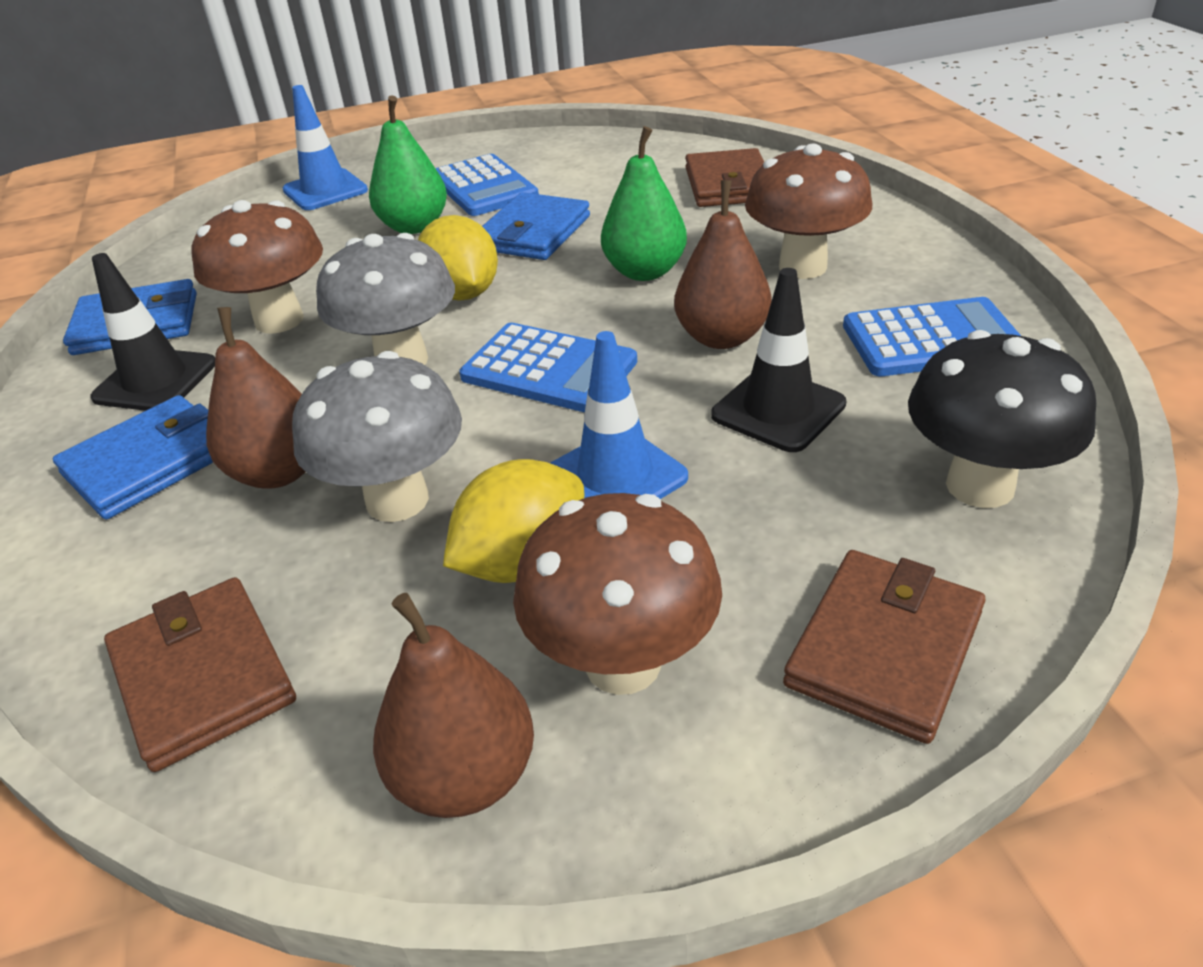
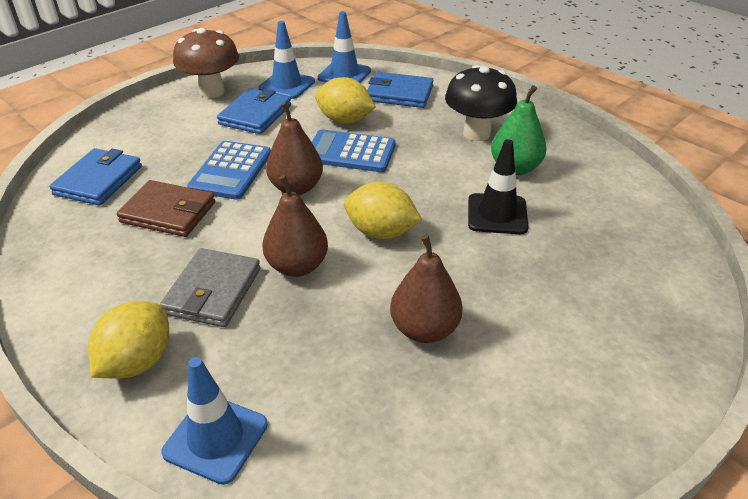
black traffic cone: [90,253,215,411] [711,268,846,452] = 2 -> [468,139,528,234] = 1
blue calculator: [436,154,539,216] [459,323,637,413] [843,297,1021,376] = 3 -> [187,141,271,200] [312,129,395,172] = 2
blue traffic cone: [283,85,368,210] [550,331,688,499] = 2 -> [161,357,268,485] [258,21,315,99] [318,11,371,83] = 3
brown mushroom: [192,200,323,334] [513,493,722,695] [745,144,872,279] = 3 -> [173,28,239,98] = 1
brown wallet: [104,577,296,772] [685,148,764,207] [783,550,985,744] = 3 -> [117,180,215,237] = 1
green pear: [369,96,447,234] [601,126,687,281] = 2 -> [491,85,547,175] = 1
grey mushroom: [292,351,462,522] [316,233,455,365] = 2 -> none = 0
grey wallet: none = 0 -> [160,248,261,327] = 1
yellow lemon: [418,215,498,301] [443,459,584,583] = 2 -> [88,301,169,379] [315,77,376,124] [344,182,422,239] = 3

